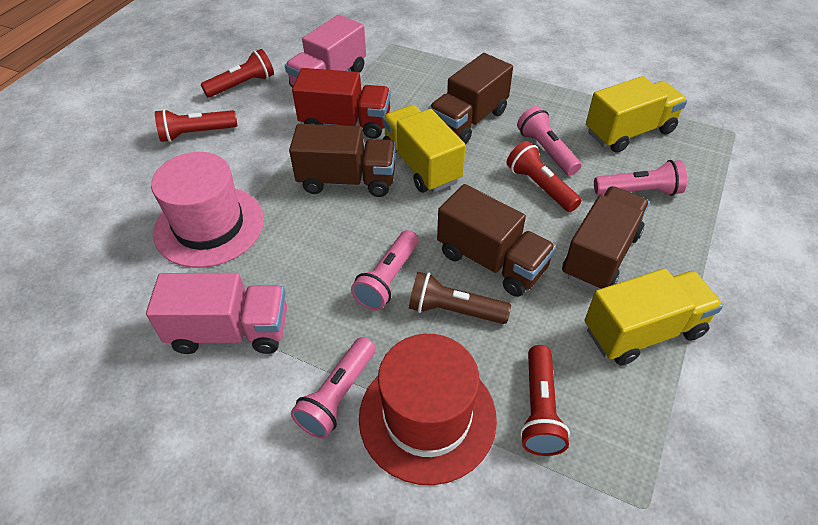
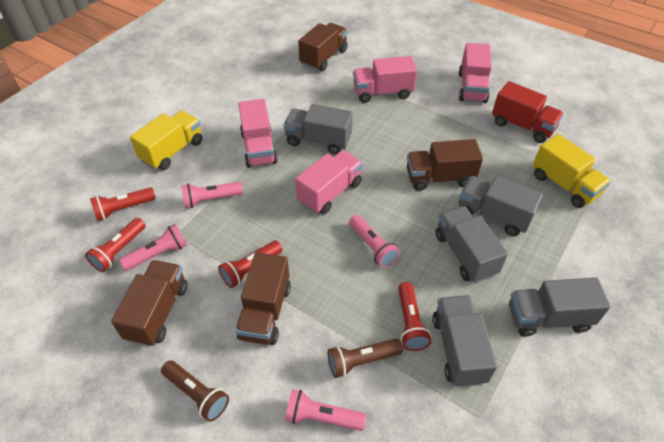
brown flashlight: [409,272,511,324] = 1 -> [161,360,229,422] [328,339,403,378] = 2
grey truck: none = 0 -> [284,104,353,155] [432,295,497,387] [435,206,508,283] [459,176,543,236] [509,277,611,337] = 5
pink hat: [151,152,264,268] = 1 -> none = 0
pink truck: [146,273,287,354] [285,15,366,88] = 2 -> [238,99,278,168] [295,150,363,214] [353,56,417,103] [459,43,492,103] = 4
red hat: [359,334,497,485] = 1 -> none = 0
yellow truck: [382,105,466,193] [585,268,723,365] [586,76,687,153] = 3 -> [130,111,202,170] [533,134,611,208] = 2

